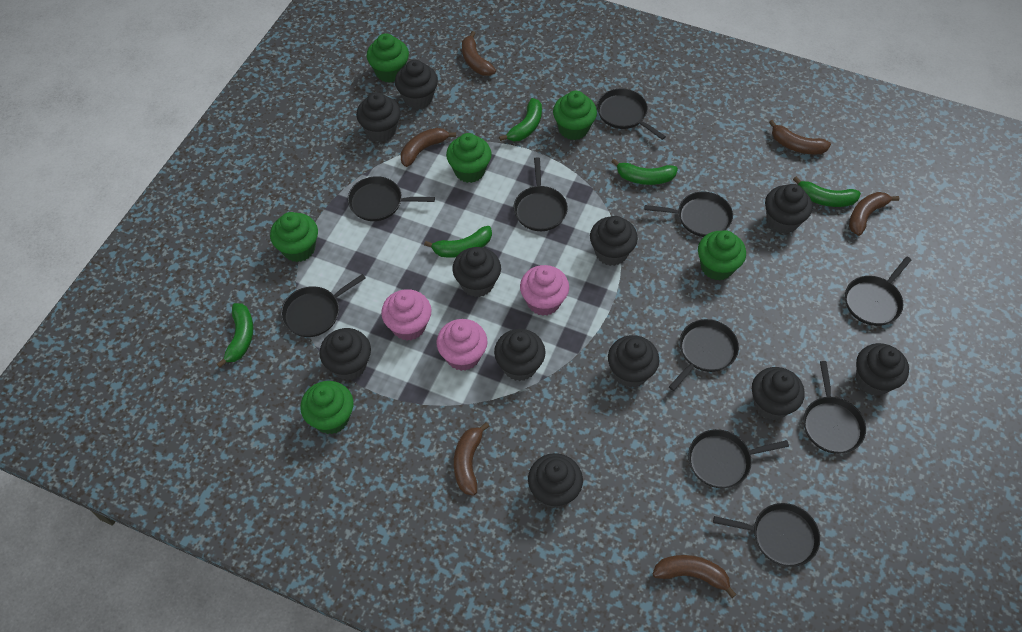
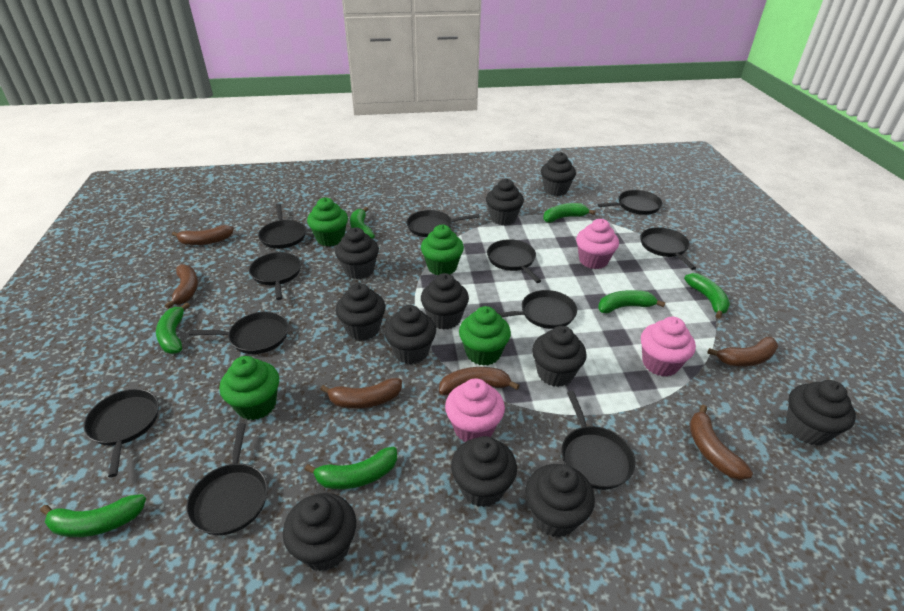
black pan: [281,274,366,337] [348,176,435,221] [513,157,568,231] [597,88,666,140] [645,192,733,237] [669,319,739,391] [688,429,789,488] [713,503,820,567] [803,361,866,454] [845,257,911,326] = 10 -> [83,389,159,478] [186,423,268,535] [189,312,289,354] [249,252,301,300] [258,203,306,249] [407,210,480,237] [487,239,541,283] [498,290,577,329] [561,391,635,490] [597,190,662,215] [641,227,696,270] = 11
green banana: [217,303,253,367] [424,226,492,258] [499,98,542,141] [612,159,678,185] [793,176,861,207] = 5 -> [40,494,146,537] [156,302,190,354] [305,447,397,489] [350,207,375,239] [543,203,596,223] [598,290,665,313] [684,273,730,319] = 7
green cupcake: [270,212,318,262] [300,381,354,434] [367,33,409,83] [446,133,492,183] [553,91,597,140] [698,230,746,281] = 6 -> [219,356,279,420] [307,197,348,246] [421,225,464,275] [459,306,511,366] = 4

